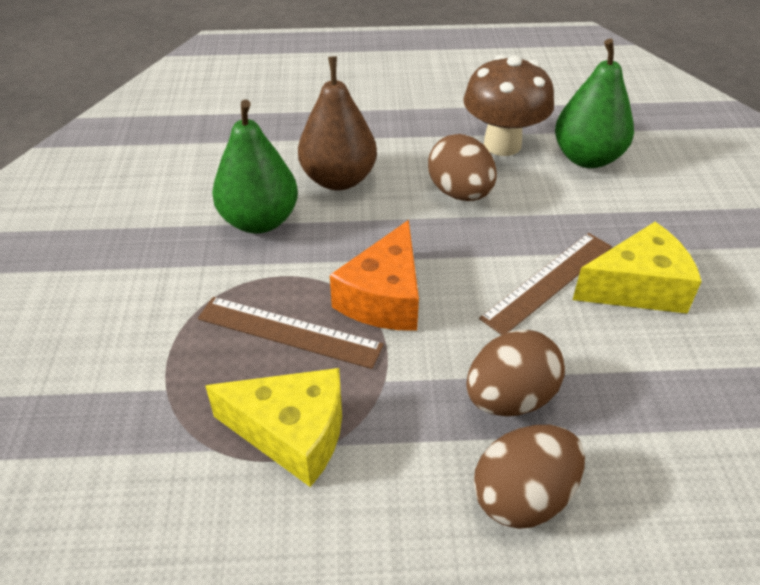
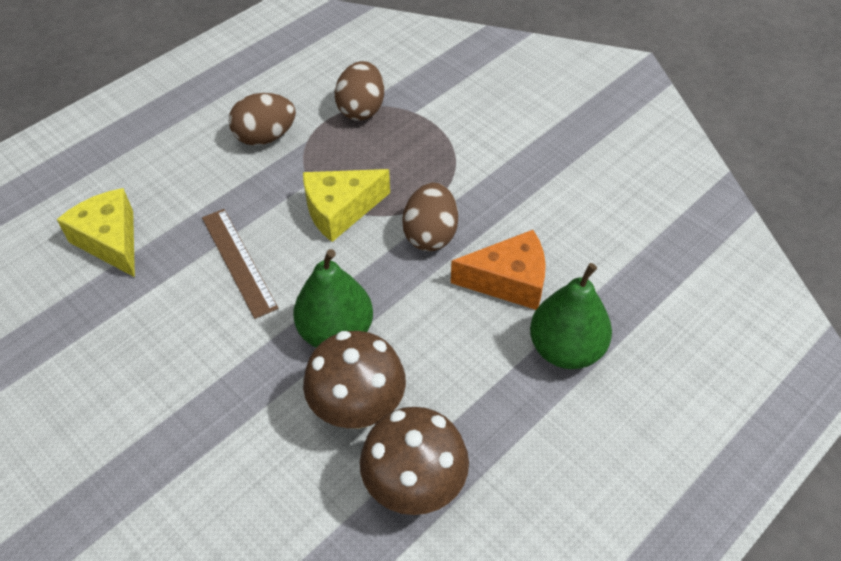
brown mushroom: [463,55,554,156] = 1 -> [303,331,406,429] [360,407,469,515] = 2
brown pear: [298,57,377,190] = 1 -> none = 0
brown ruler: [198,297,384,369] [479,233,612,335] = 2 -> [202,209,278,319] = 1

